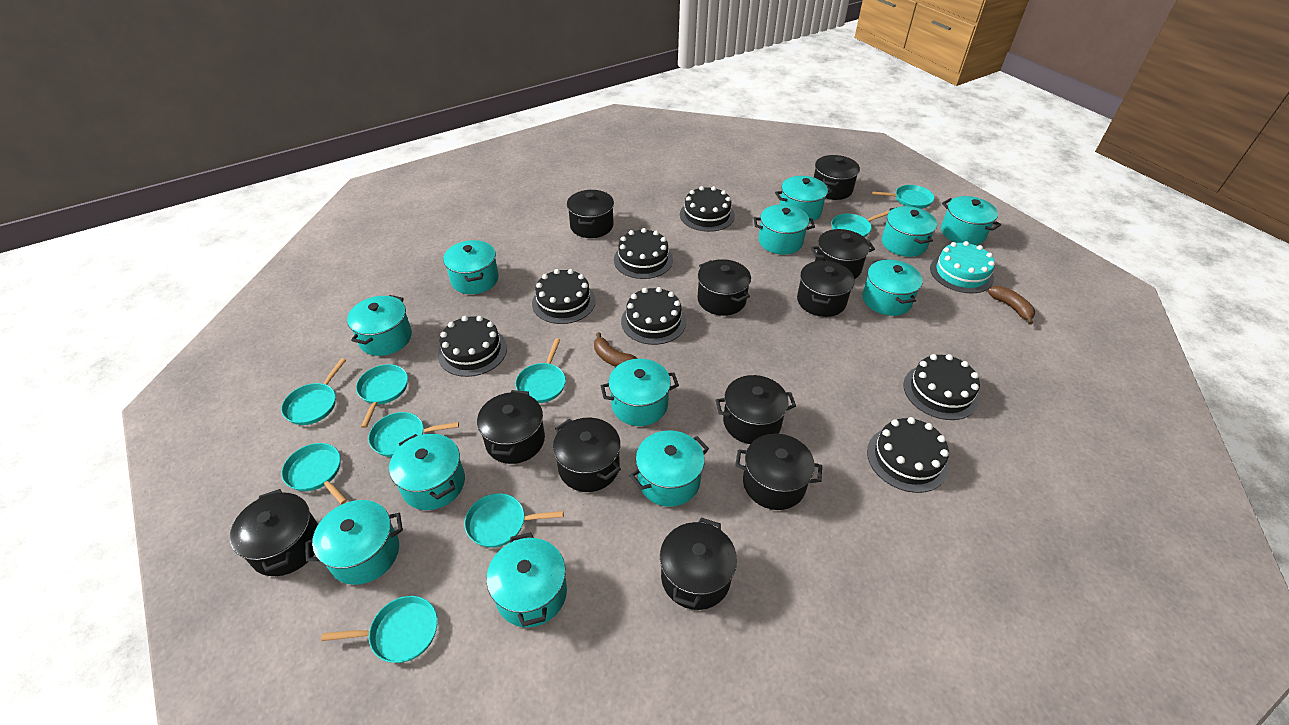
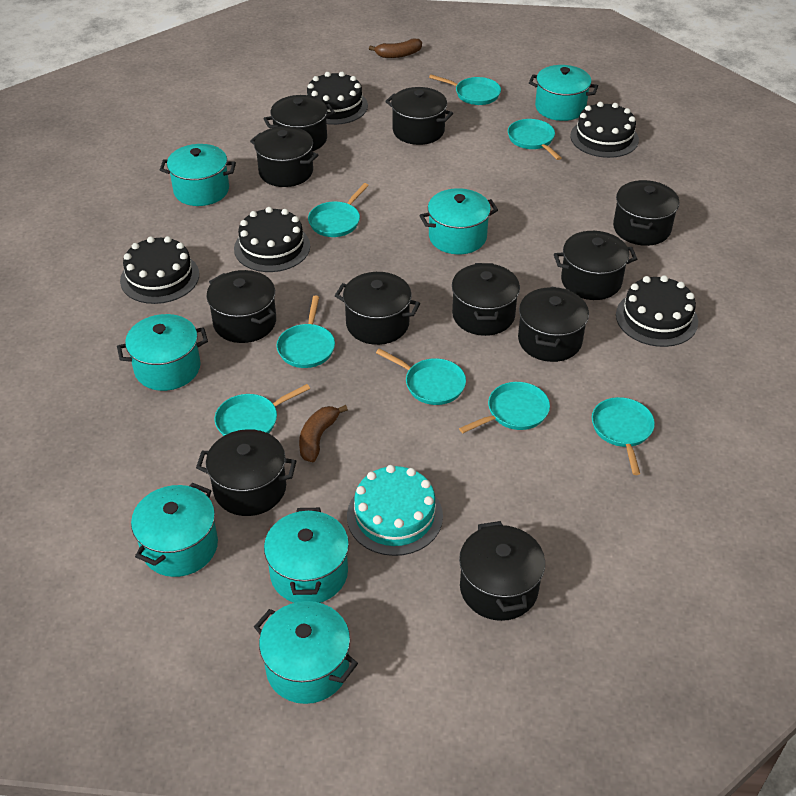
black cake: [438,316,507,377] [532,269,596,324] [614,228,673,279] [621,287,686,345] [680,186,735,232] [867,417,949,493] [903,354,980,420] = 7 -> [120,236,199,304] [234,207,310,272] [307,72,368,125] [570,102,639,158] [616,275,698,347] = 5
turquoise pan: [281,358,346,425] [281,443,347,504] [321,596,438,663] [356,364,408,428] [368,412,459,457] [464,493,564,548] [515,338,566,403] [831,211,889,237] [872,185,934,209] = 9 -> [215,384,310,436] [276,296,335,368] [308,183,369,237] [376,348,466,405] [429,75,501,105] [459,382,550,433] [508,119,562,160] [592,397,655,475] = 8
turquoise pot: [305,500,403,585] [347,295,412,356] [389,434,465,510] [443,240,499,294] [486,532,567,627] [600,359,679,426] [630,430,709,507] [754,204,815,255] [775,176,833,222] [862,259,923,316] [882,206,937,257] [941,196,1001,245] = 12 -> [117,314,208,391] [131,483,218,577] [160,144,236,206] [254,601,358,704] [264,508,349,603] [419,188,498,254] [529,65,598,121] = 7

